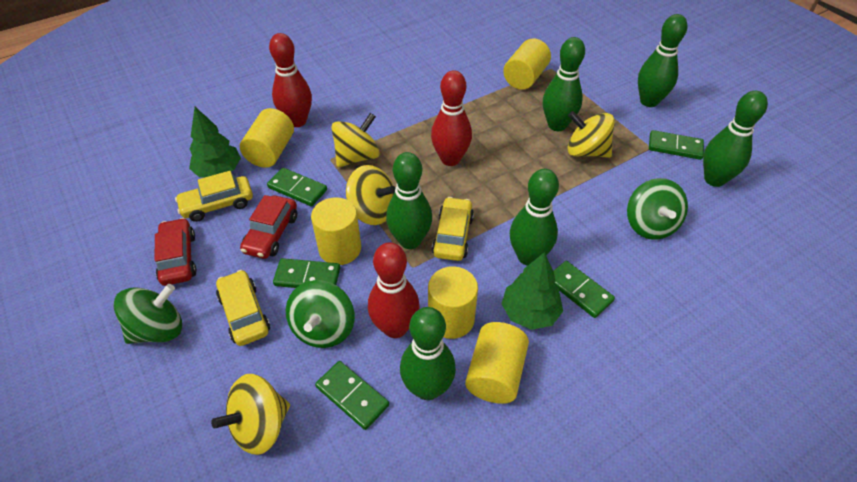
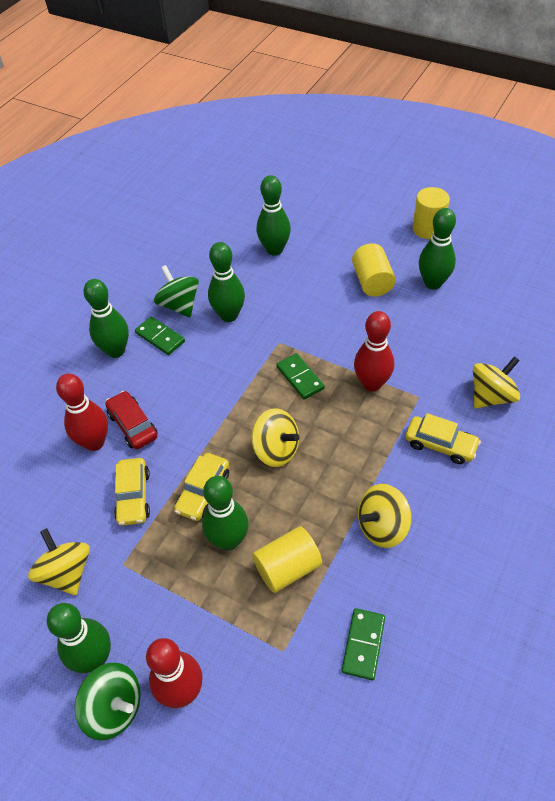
green domino: [267,168,327,206] [273,258,340,288] [315,361,389,430] [553,261,615,318] [649,130,704,160] = 5 -> [135,316,185,355] [276,353,325,400] [342,608,385,680] = 3
green spinning top: [114,284,182,344] [286,280,355,348] [627,178,688,240] = 3 -> [74,663,141,741] [154,265,199,317] = 2
green tree: [189,107,241,178] [502,252,563,330] = 2 -> none = 0
red car: [155,218,197,286] [240,195,297,259] = 2 -> [105,391,158,449] = 1
yellow cylinder: [240,108,294,168] [311,197,361,265] [428,266,478,339] [465,322,529,404] [503,38,551,90] = 5 -> [252,526,322,593] [352,243,396,297] [412,187,450,239] = 3

